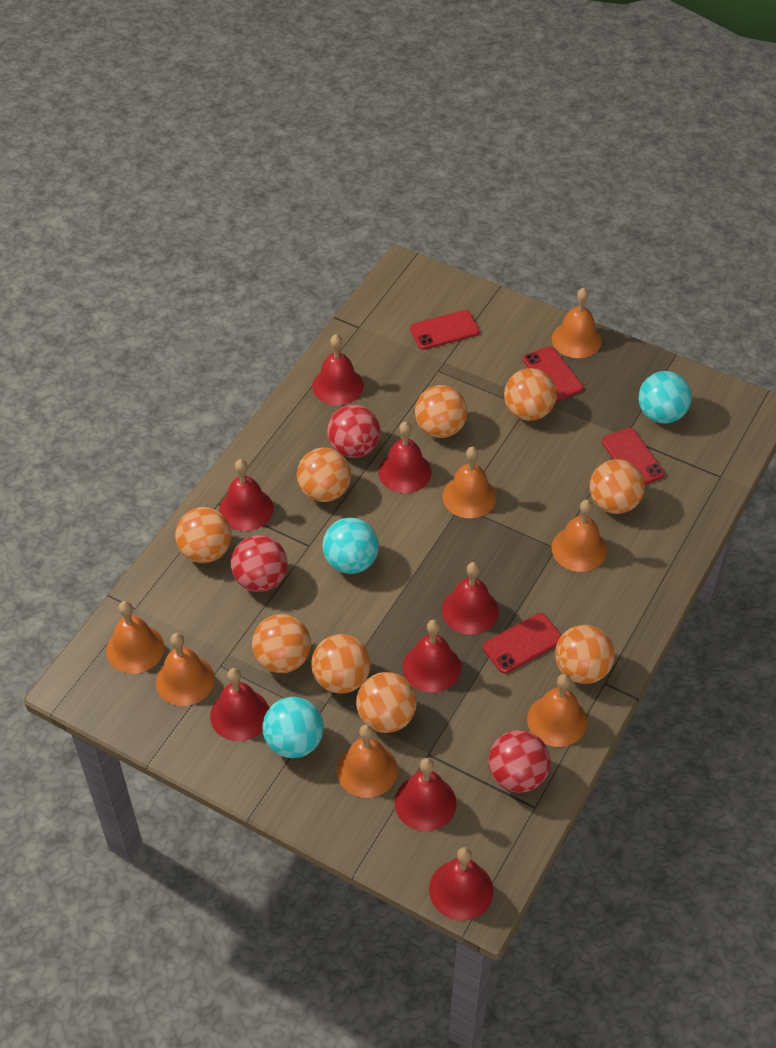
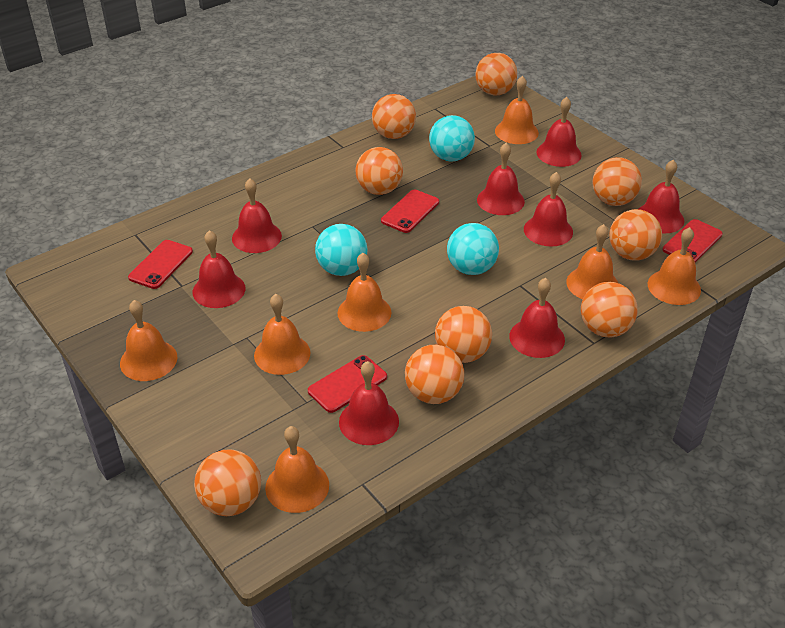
red ball: [231,535,288,592] [327,405,380,458] [488,730,551,793] = 3 -> none = 0

